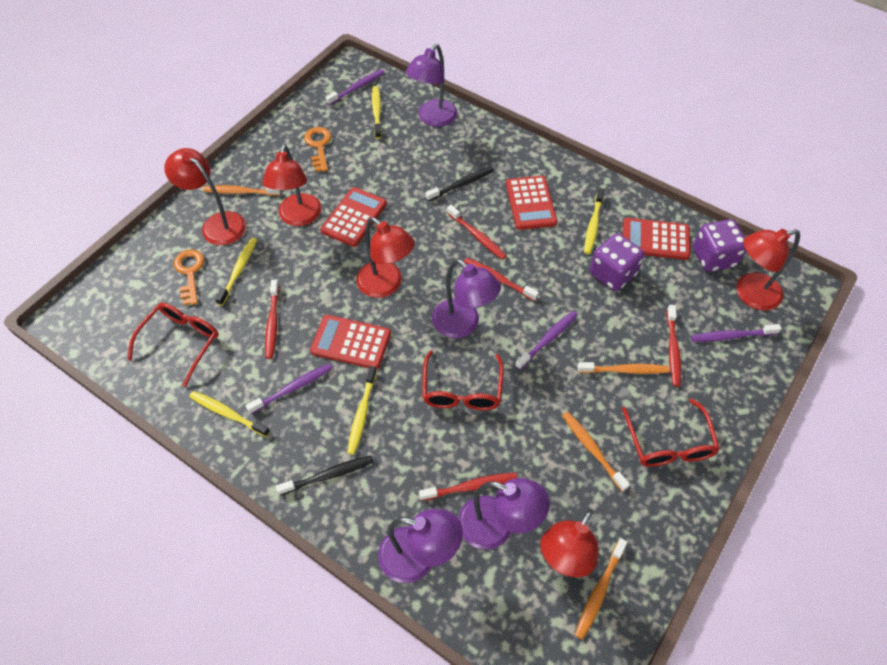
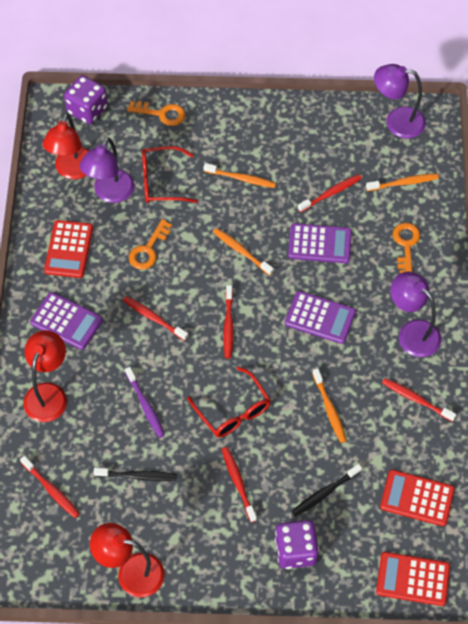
orange key: [174,249,204,305] [304,127,331,172] = 2 -> [127,101,185,126] [129,219,172,270] [393,223,420,273] = 3
purple calculator: none = 0 -> [30,292,103,350] [285,291,356,344] [288,223,352,263] = 3
purple lamp: [378,509,463,583] [406,44,457,127] [432,259,501,338] [458,478,550,550] = 4 -> [79,137,134,203] [374,64,426,138] [390,272,441,357] = 3
purple toothbrush: [246,364,332,414] [325,69,385,105] [515,311,578,370] [691,324,781,342] = 4 -> [125,367,165,438] = 1
red calculator: [310,315,391,369] [320,187,387,247] [506,176,557,230] [623,218,690,260] = 4 -> [44,220,93,278] [376,552,450,606] [380,470,455,526] = 3
red glasses: [127,303,219,387] [422,350,504,410] [622,398,720,467] = 3 -> [142,146,198,203] [187,367,271,438] = 2
red lamp: [164,148,246,245] [262,144,321,226] [356,217,415,298] [540,509,599,578] [736,229,800,311] = 5 -> [23,330,67,422] [43,113,89,179] [90,523,165,598] = 3
red toothbrush: [265,280,279,359] [419,472,517,501] [447,205,507,260] [464,258,539,301] [667,305,681,387] = 5 -> [20,456,80,518] [123,296,188,341] [222,447,257,522] [223,285,233,358] [298,174,362,212] [382,378,457,422] = 6
yellow toothbrush: [189,391,270,437] [215,238,257,306] [347,366,377,455] [372,86,382,139] [584,188,605,254] = 5 -> none = 0

